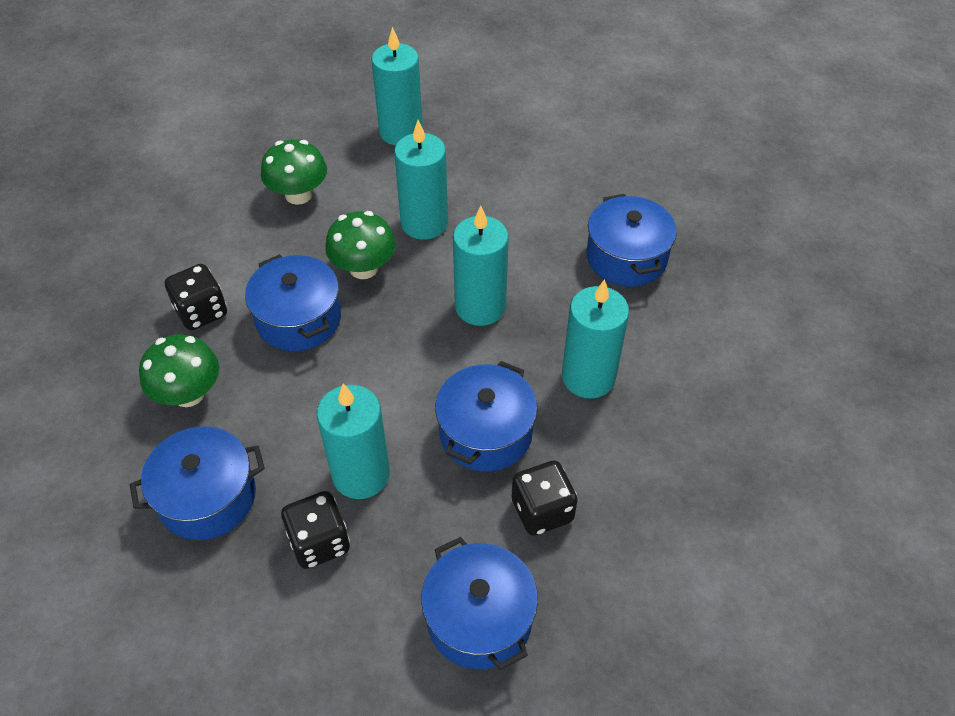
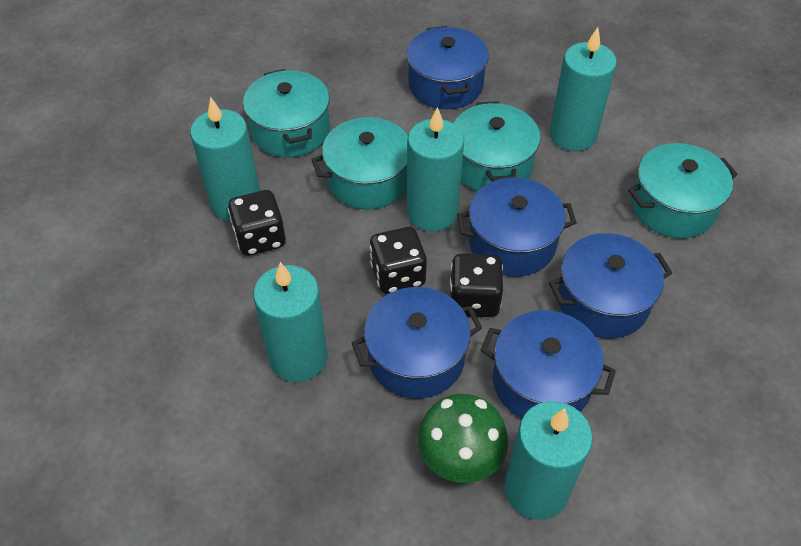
green mushroom: [139,334,219,407] [261,140,327,205] [325,211,396,279] = 3 -> [417,394,508,483] = 1
turquoise pot: none = 0 -> [243,69,330,157] [311,117,408,209] [454,101,540,191] [628,143,738,238] = 4

